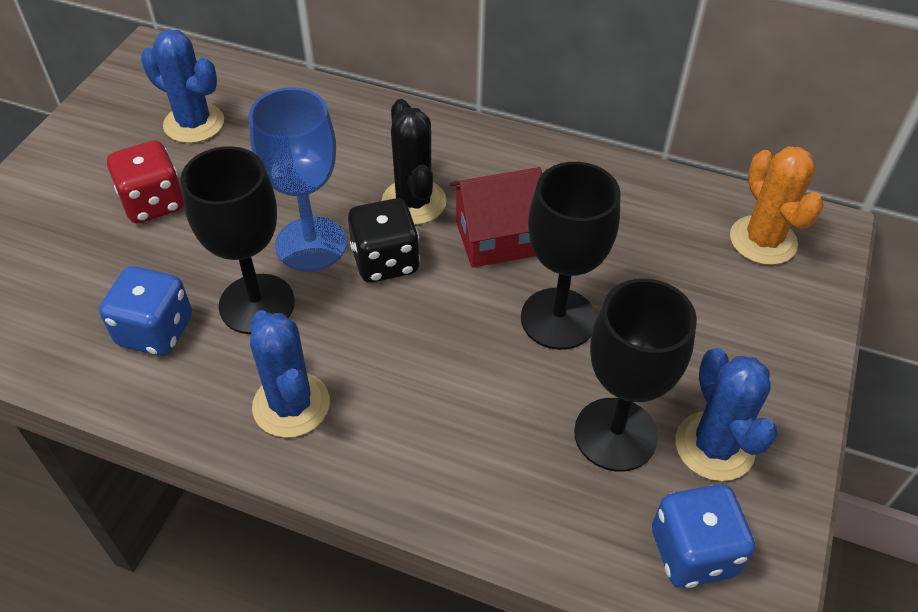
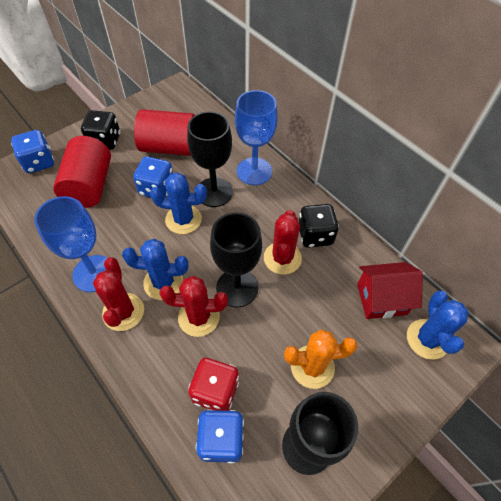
black cactus: [382,99,447,225] = 1 -> none = 0
black dice: [348,198,420,283] = 1 -> [81,110,120,150] [299,204,339,248] = 2
blue dice: [99,266,192,356] [652,484,755,588] = 2 -> [11,130,54,173] [133,156,173,198] [196,409,244,463] = 3
blue goblet: [249,87,347,271] = 1 -> [34,196,107,292] [235,90,278,185] = 2
red cactus: none = 0 -> [93,257,144,331] [160,276,228,337] [264,210,302,275] = 3
red cylinder: none = 0 -> [53,136,111,208] [134,109,195,156] = 2

